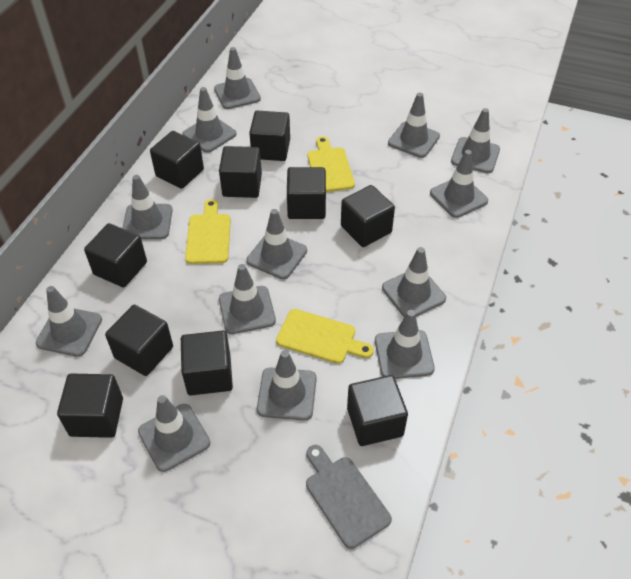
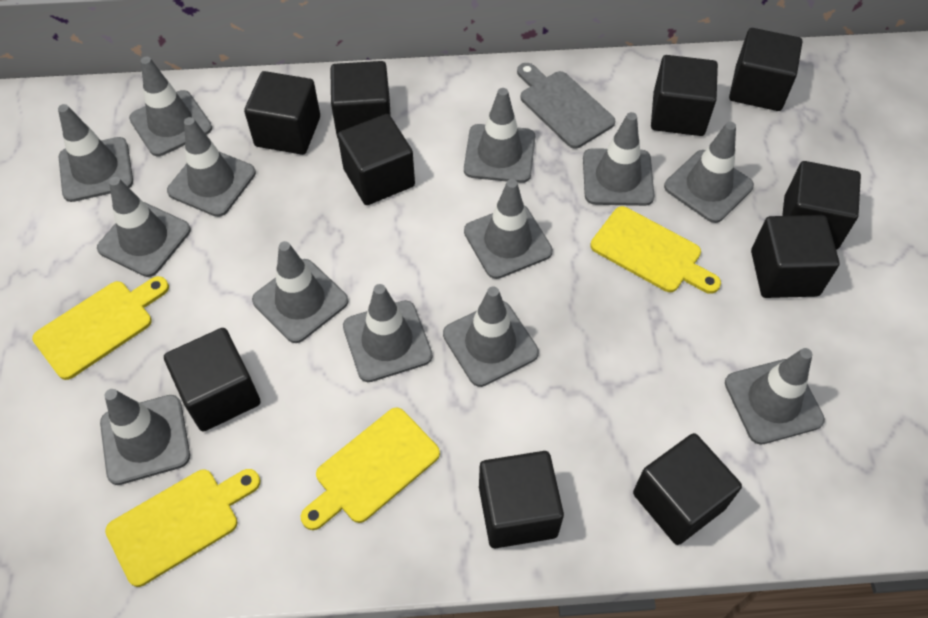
yellow cutting board: [185,199,231,264] [276,309,374,364] [308,136,355,192] = 3 -> [32,276,169,380] [105,469,261,587] [301,407,440,530] [590,206,721,294] = 4

